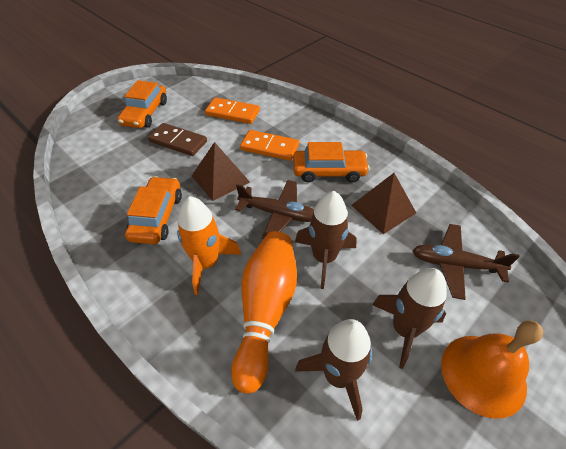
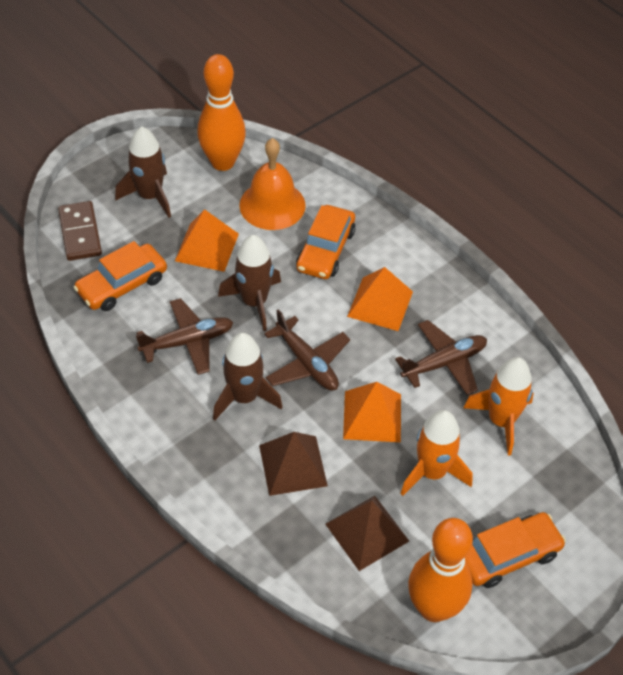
brown plane: [235,180,314,239] [412,224,520,300] = 2 -> [136,298,233,375] [264,309,350,391] [395,320,487,395] = 3
orange bowling pin: [231,231,297,394] = 1 -> [197,54,246,171] [408,518,473,622] = 2
orange domino: [205,97,260,124] [240,130,299,161] = 2 -> none = 0
orange pyramid: none = 0 -> [175,209,239,272] [343,382,401,442] [347,267,413,331] = 3
orange rocket: [177,196,241,295] = 1 -> [400,410,472,496] [464,357,534,456] = 2

